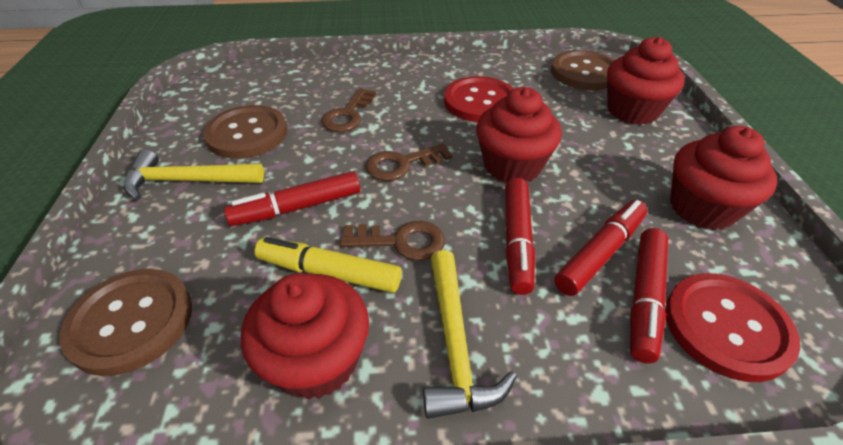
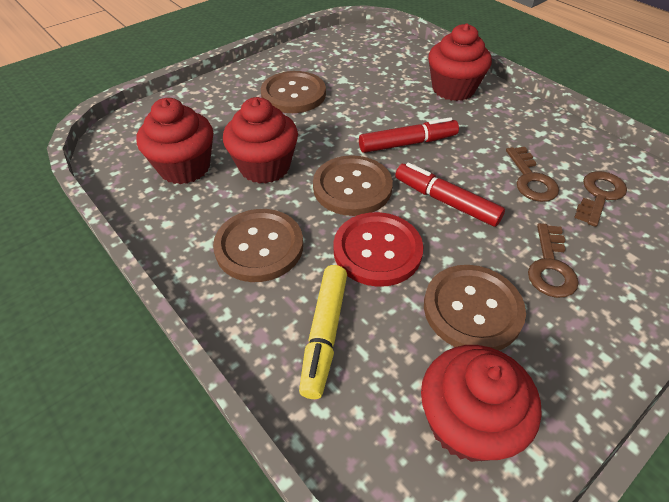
brown button: [60,269,192,376] [203,105,287,159] [551,50,614,90] = 3 -> [213,209,303,282] [261,71,326,113] [313,155,393,216] [424,265,526,351] = 4
red button: [444,76,514,122] [665,273,800,382] = 2 -> [334,212,423,287] = 1
red marker: [224,171,360,226] [505,178,535,295] [554,200,647,296] [630,228,668,363] = 4 -> [359,117,459,153] [395,163,505,227] = 2
yellow hammer: [124,150,264,200] [423,250,517,419] = 2 -> none = 0

